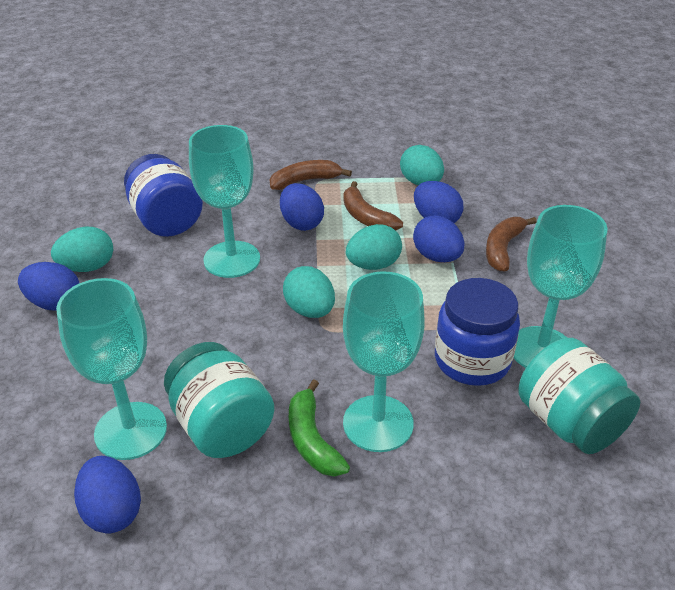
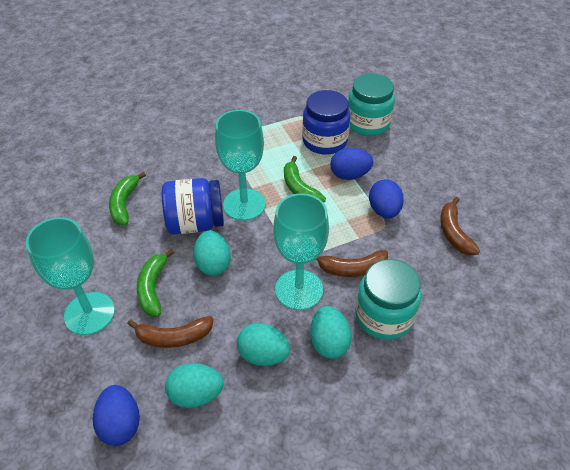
blue egg: [18,262,79,311] [74,456,141,534] [280,183,324,231] [413,215,464,262] [414,181,463,223] = 5 -> [93,385,140,446] [331,148,373,180] [369,179,404,218] = 3
green banana: [289,379,350,477] = 1 -> [109,172,146,225] [137,249,174,316] [284,156,326,203] = 3
turquoise goblet: [56,278,167,460] [189,125,260,278] [343,271,425,452] [514,205,608,368] = 4 -> [26,217,115,335] [215,110,266,221] [273,193,329,310] = 3

